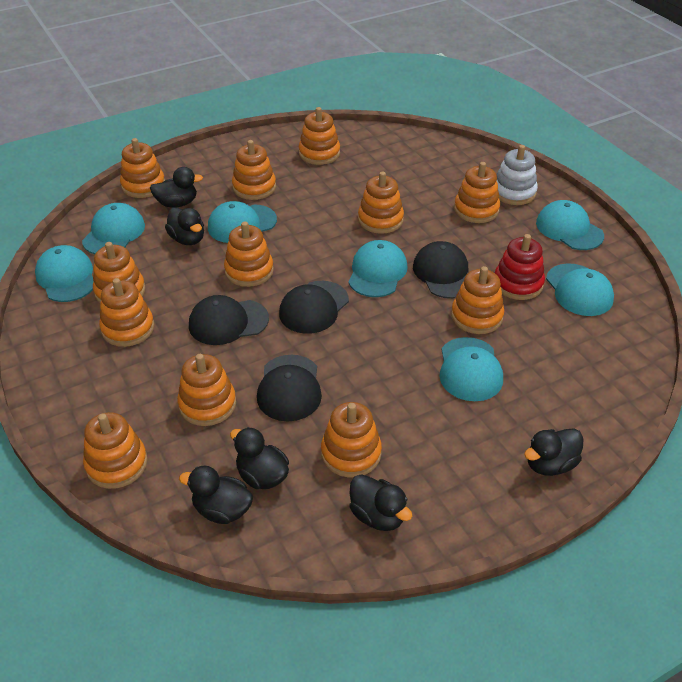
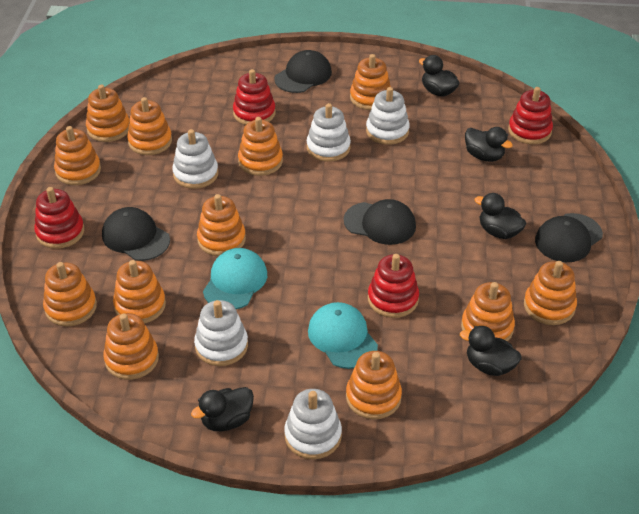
black duck: [150,167,203,208] [165,207,204,245] [179,466,253,524] [230,427,289,489] [349,474,412,531] [524,428,584,476] = 6 -> [191,387,254,431] [419,55,460,96] [460,326,521,376] [465,127,513,162] [475,193,526,239] = 5
red stacking toy: [495,234,545,300] = 1 -> [34,187,84,249] [233,69,276,125] [368,254,419,318] [508,87,553,144] = 4
turquoise cap: [35,245,93,302] [82,203,145,254] [208,201,277,243] [348,240,407,297] [440,337,503,401] [536,200,604,250] [546,263,614,316] = 7 -> [203,248,267,309] [308,302,378,369] = 2
white stacking toy: [497,145,538,205] = 1 -> [172,129,218,189] [194,300,248,366] [284,389,342,459] [307,103,351,162] [366,87,410,145] = 5

